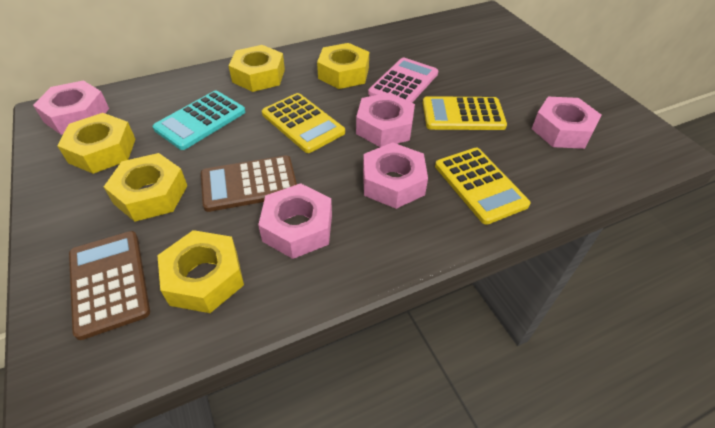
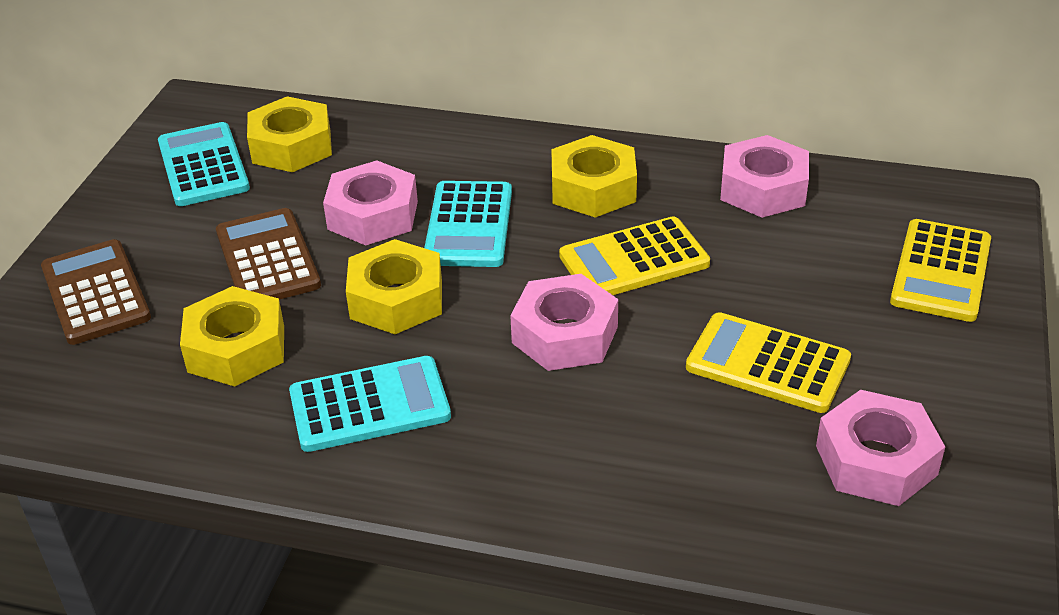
pink calculator: [368,57,438,103] = 1 -> none = 0
pink nut: [33,81,109,135] [258,183,332,259] [356,92,415,147] [363,142,428,209] [532,97,602,149] = 5 -> [323,160,418,245] [510,274,618,371] [720,135,809,218] [816,390,945,506] = 4
turquoise calculator: [153,91,245,150] = 1 -> [158,122,250,206] [289,356,451,452] [424,181,512,267] = 3
yellow nut: [57,113,136,174] [104,153,187,222] [157,230,244,313] [228,45,285,92] [317,43,369,89] = 5 -> [180,286,284,387] [247,96,332,172] [346,239,442,334] [551,135,637,218] = 4

